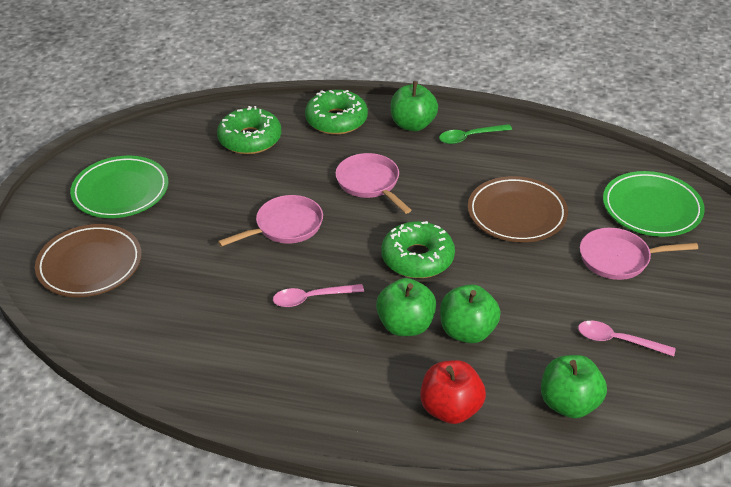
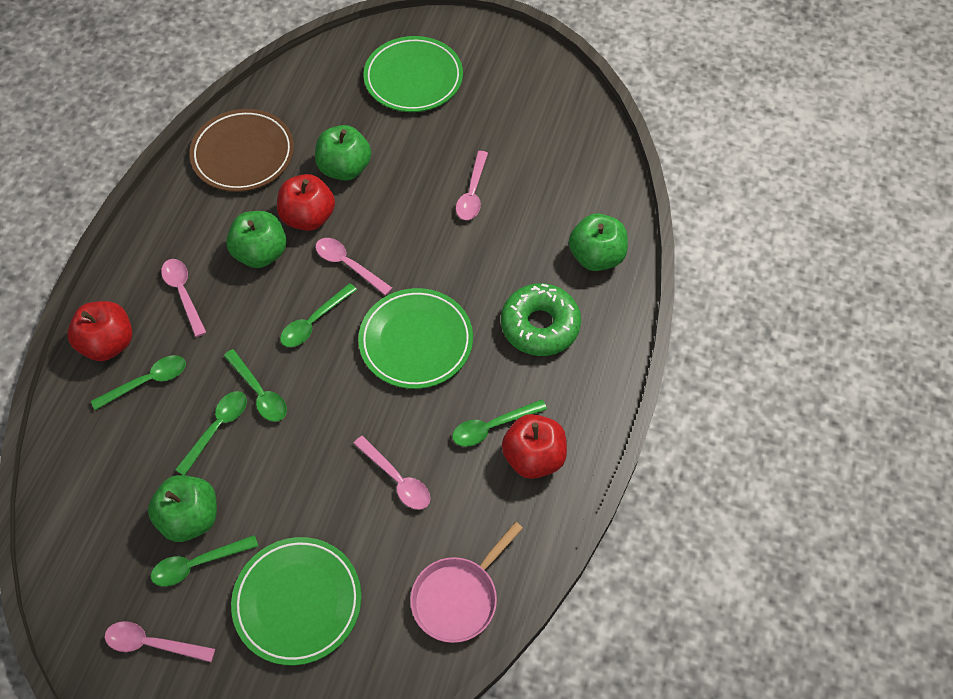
brown plate: [35,224,142,297] [468,176,568,242] = 2 -> [189,109,294,192] = 1
green donut: [217,106,281,154] [305,90,368,135] [381,221,455,278] = 3 -> [501,283,581,356] = 1
green plate: [70,156,168,218] [603,171,705,237] = 2 -> [231,537,362,665] [358,288,473,389] [363,36,463,112] = 3
green spoon: [439,124,512,144] = 1 -> [91,355,186,410] [151,535,258,587] [175,391,247,475] [224,349,287,422] [280,283,357,347] [452,400,547,447] = 6
pink pan: [218,195,323,247] [335,153,411,214] [580,228,698,280] = 3 -> [410,522,523,643] = 1
pink spoon: [273,284,364,307] [578,321,676,356] = 2 -> [105,621,215,662] [161,259,207,337] [315,238,392,296] [353,436,430,510] [456,151,488,220] = 5
red apple: [420,360,486,424] = 1 -> [67,301,132,361] [277,174,335,231] [502,414,567,479] = 3

